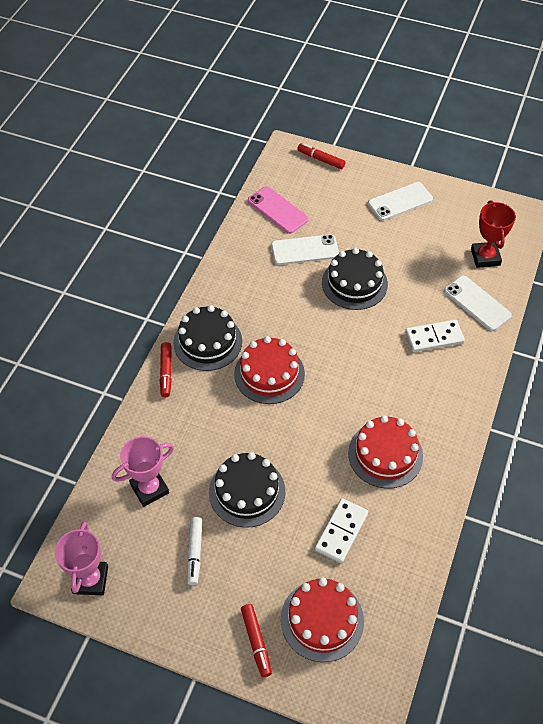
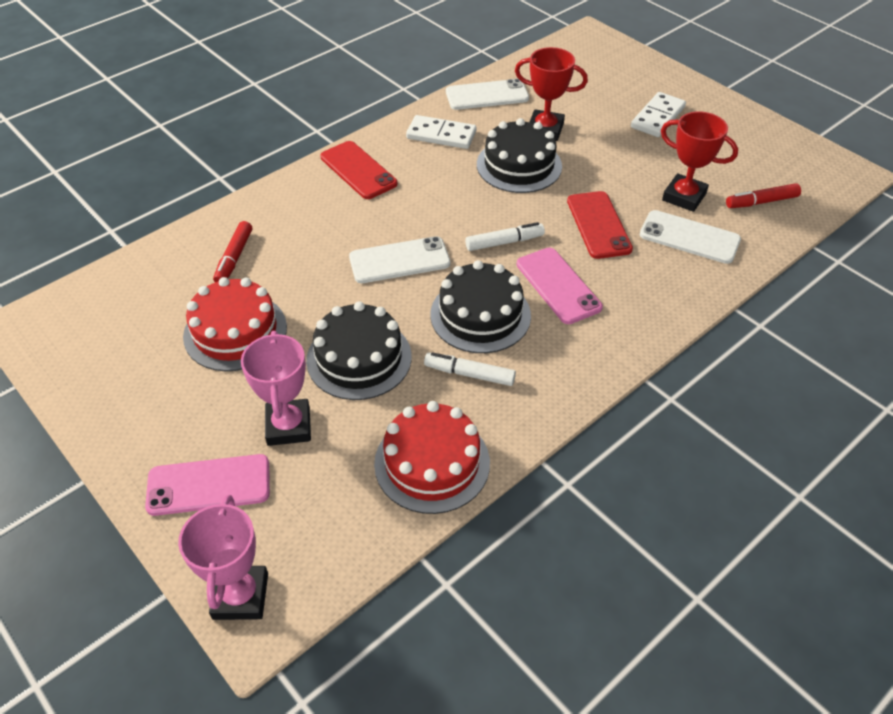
pink phone: [248,186,309,234] = 1 -> [145,454,270,516] [517,248,603,324] = 2
red cake: [234,336,305,404] [281,578,364,662] [348,415,423,489] = 3 -> [183,277,287,371] [374,401,490,514] = 2
red marker: [160,342,172,397] [241,604,272,677] [297,143,345,169] = 3 -> [213,221,252,282] [726,183,801,208] = 2
red phone: none = 0 -> [320,141,398,199] [567,191,633,259] = 2
red trophy: [471,200,516,268] = 1 -> [515,47,588,141] [661,111,738,212] = 2
white marker: [187,517,203,585] = 1 -> [424,352,516,386] [465,222,545,251] = 2

